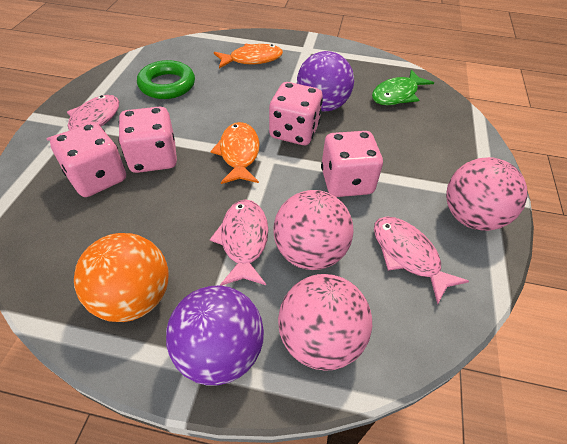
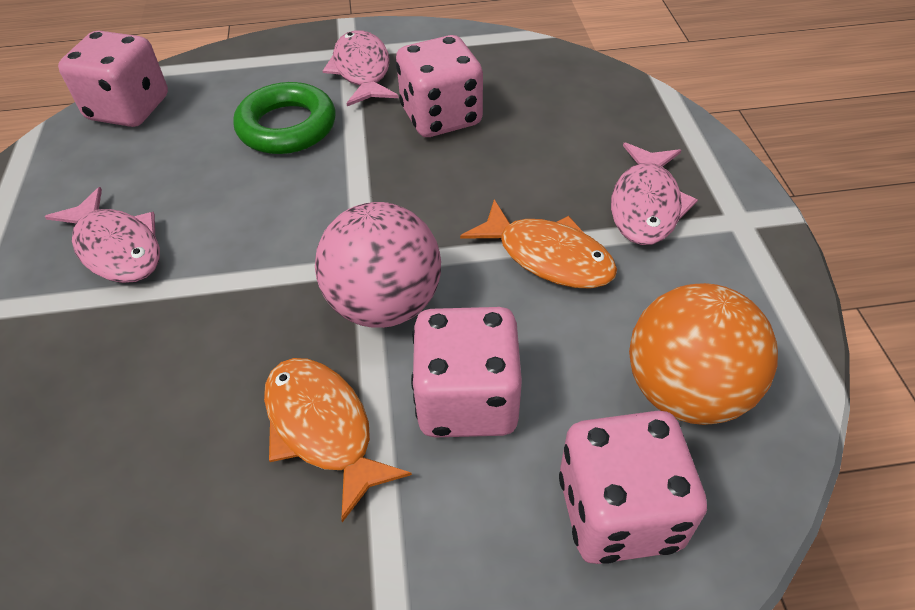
green fish: [372,69,434,105] = 1 -> none = 0
pink ball: [273,190,354,270] [278,274,372,371] [446,157,527,231] = 3 -> [315,202,441,328] = 1
purple ball: [166,285,264,386] [297,51,354,111] = 2 -> none = 0

